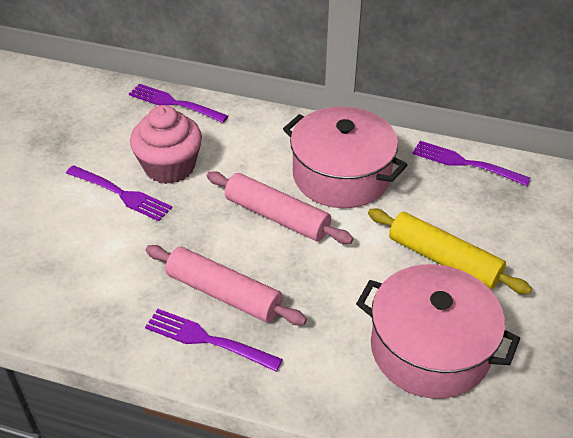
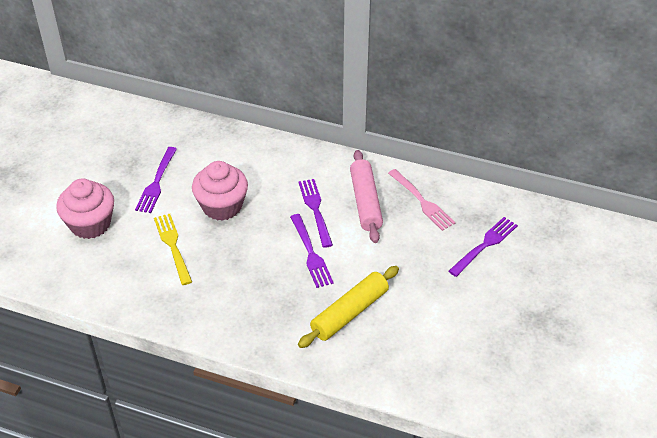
pink cupcake: [130,105,202,184] = 1 -> [56,179,114,239] [192,161,248,221] = 2
pink fork: none = 0 -> [388,169,455,231] = 1
pink pot: [283,107,407,208] [356,264,520,399] = 2 -> none = 0
pink rolling pin: [146,245,307,325] [207,171,353,244] = 2 -> [350,150,383,243] = 1
yellow fork: none = 0 -> [154,214,192,285] = 1

